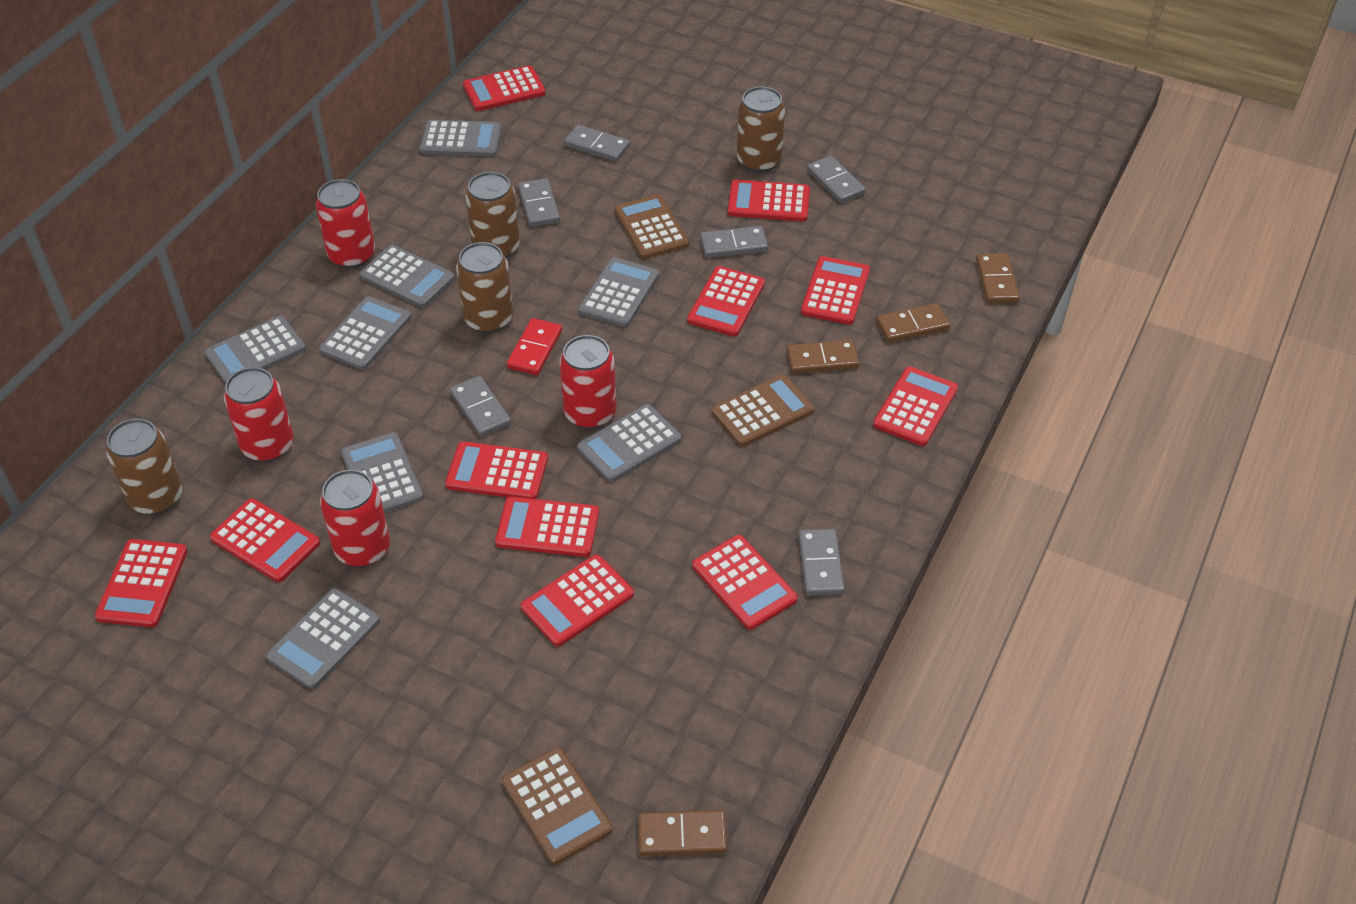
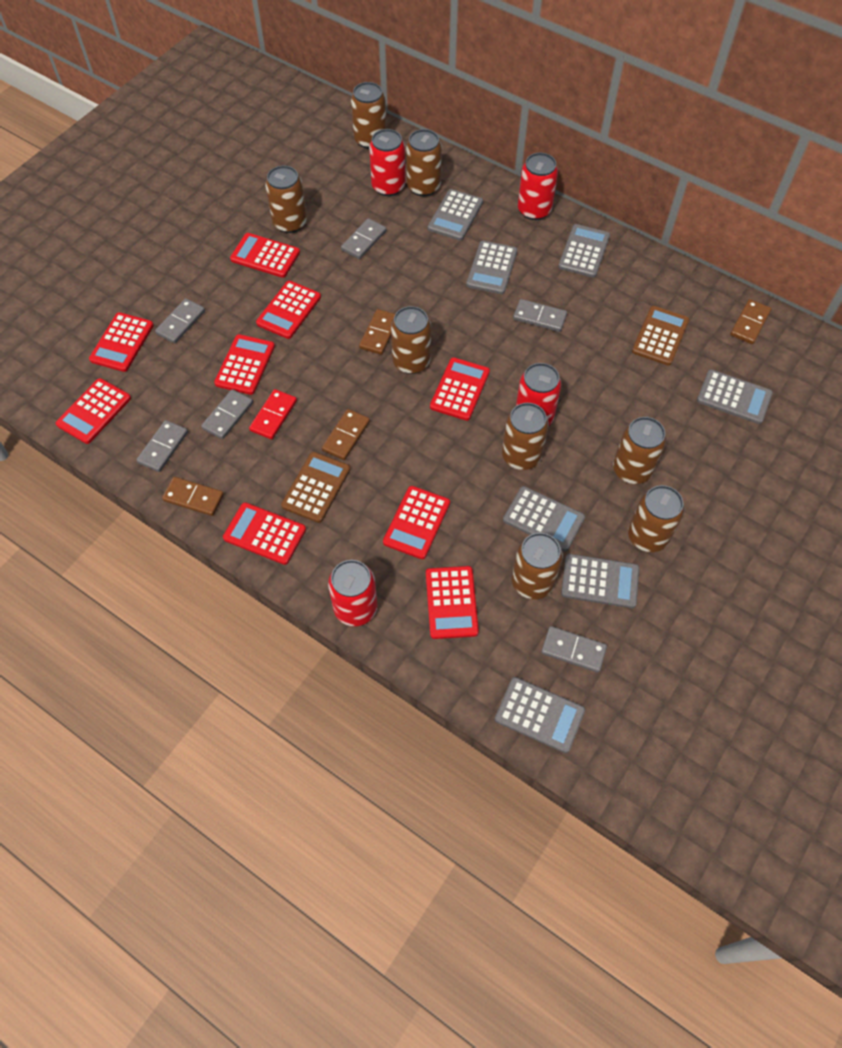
brown calculator: [502,747,613,865] [614,194,689,259] [712,374,815,447] = 3 -> [281,452,350,523] [632,306,689,366] = 2
brown can: [106,419,183,515] [456,242,513,333] [465,172,520,258] [737,87,785,173] = 4 -> [265,166,307,233] [351,82,386,149] [391,306,431,374] [406,129,442,196] [502,403,549,470] [512,533,563,599] [613,417,666,484] [628,485,684,552] = 8
grey calculator: [204,316,306,384] [266,589,380,689] [319,296,411,370] [341,432,424,513] [359,245,455,308] [420,120,502,157] [577,404,681,482] [579,257,659,327] = 8 -> [428,189,483,241] [466,241,517,294] [495,677,585,753] [503,486,585,551] [558,224,610,278] [561,554,639,608] [697,370,773,424] = 7
red calculator: [95,539,188,628] [210,498,320,582] [445,441,548,499] [463,65,546,111] [495,497,599,557] [521,554,634,647] [687,266,765,337] [692,535,798,630] [728,180,810,222] [801,256,870,325] [873,366,958,446] = 11 -> [56,378,131,444] [89,312,154,372] [214,334,275,395] [223,502,306,565] [230,233,300,278] [256,281,321,339] [383,486,450,559] [426,566,479,639] [430,357,490,421] = 9

